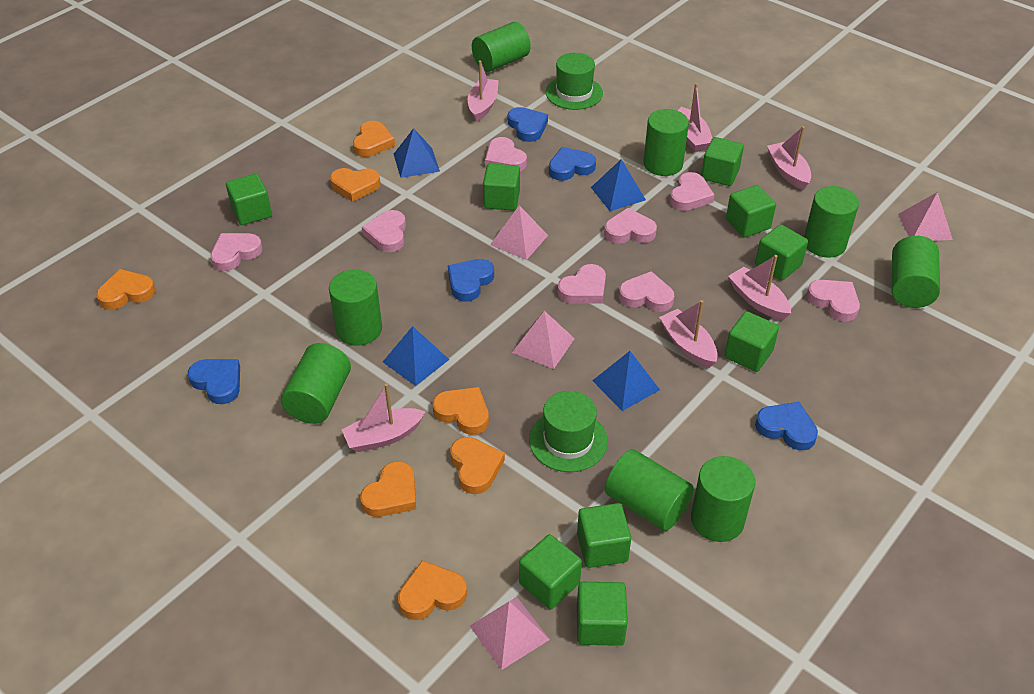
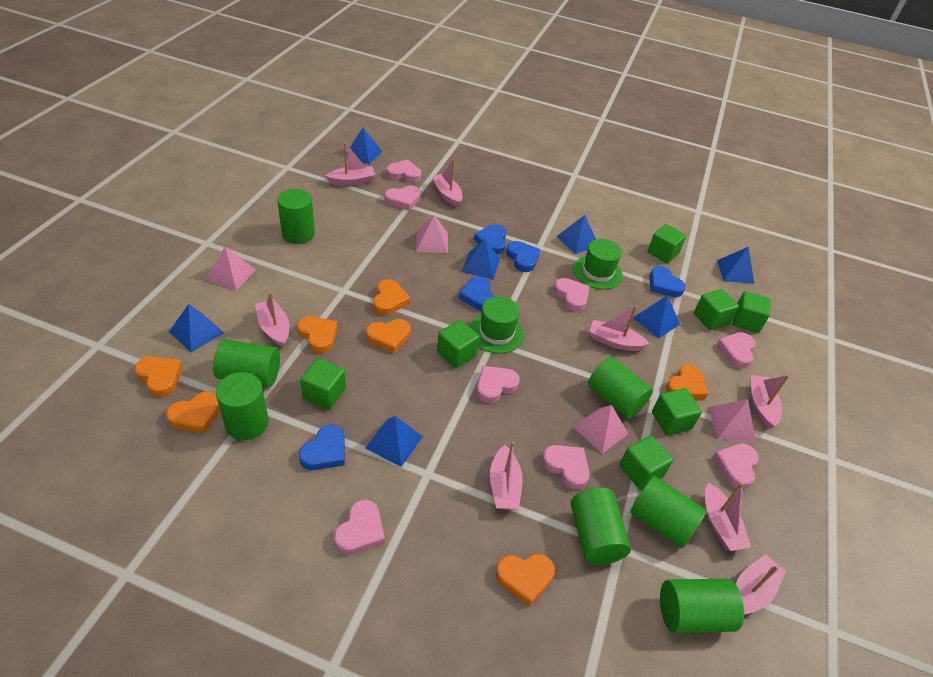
blue pyramid: [383,326,450,386] [394,128,440,178] [591,159,646,211] [592,351,660,411] = 4 -> [169,304,224,352] [344,128,382,164] [366,416,423,467] [462,239,500,280] [556,215,596,254] [633,295,680,338] [717,247,754,284] = 7
green cube: [226,174,272,225] [483,163,520,211] [519,534,582,609] [577,503,631,568] [577,582,628,646] [701,137,744,186] [724,311,779,372] [726,185,776,237] [755,224,808,281] = 9 -> [300,358,346,409] [437,320,480,368] [619,435,673,490] [647,224,687,263] [652,388,702,435] [694,289,739,330] [733,291,771,333] = 7
green cylinder: [281,343,351,424] [329,270,382,346] [472,22,531,72] [605,449,693,531] [643,109,689,176] [691,456,755,542] [804,186,859,258] [892,236,940,308] = 8 -> [213,339,280,387] [216,372,269,440] [277,189,315,244] [571,487,631,565] [588,357,653,419] [630,476,707,548] [660,579,744,633] = 7
pink boat: [341,383,425,452] [468,60,499,122] [659,300,718,368] [678,83,712,152] [728,255,791,320] [767,126,811,190] = 6 -> [255,292,289,347] [325,143,376,186] [432,159,463,207] [490,441,522,510] [590,306,649,351] [705,482,751,551] [736,554,786,614] [750,375,789,429] = 8

